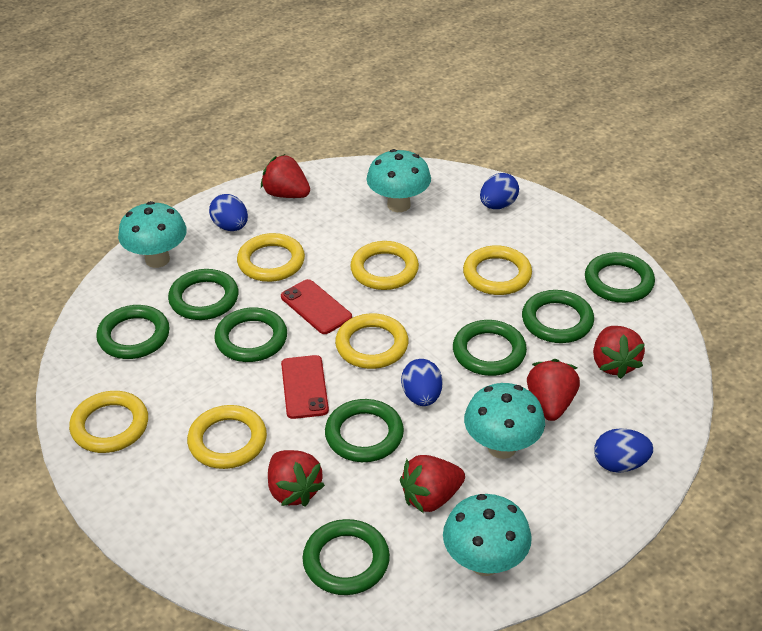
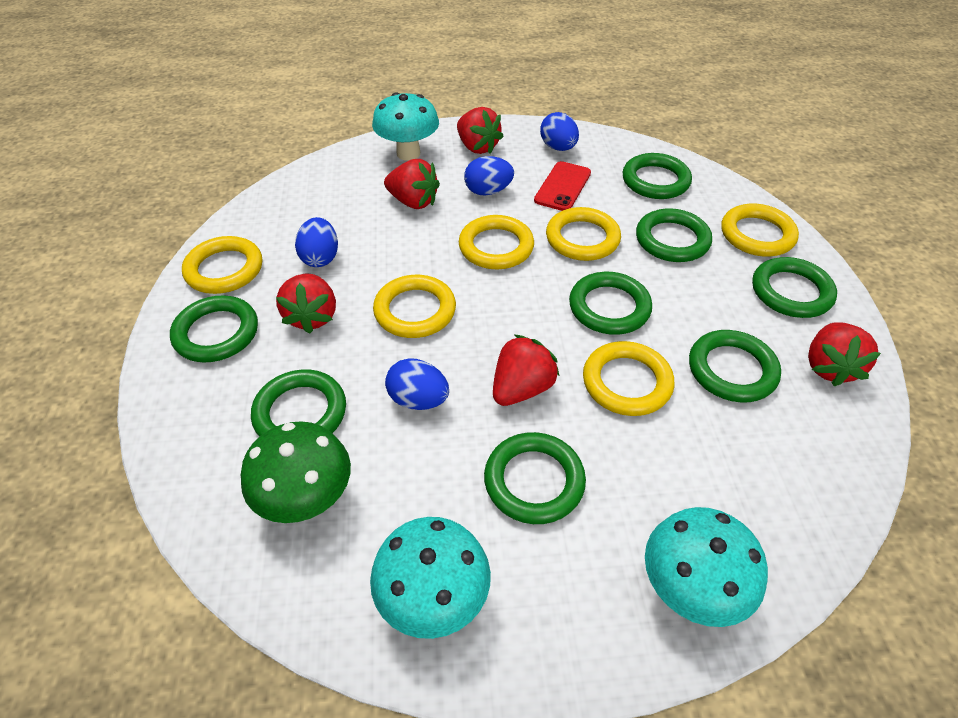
green mushroom: none = 0 -> [241,421,351,523] = 1
red phone: [281,279,352,334] [281,355,329,419] = 2 -> [534,161,591,211] = 1
turquoise mushroom: [118,201,187,268] [367,149,431,212] [443,494,532,576] [464,383,545,459] = 4 -> [370,517,491,639] [372,92,439,161] [645,507,768,627] = 3

